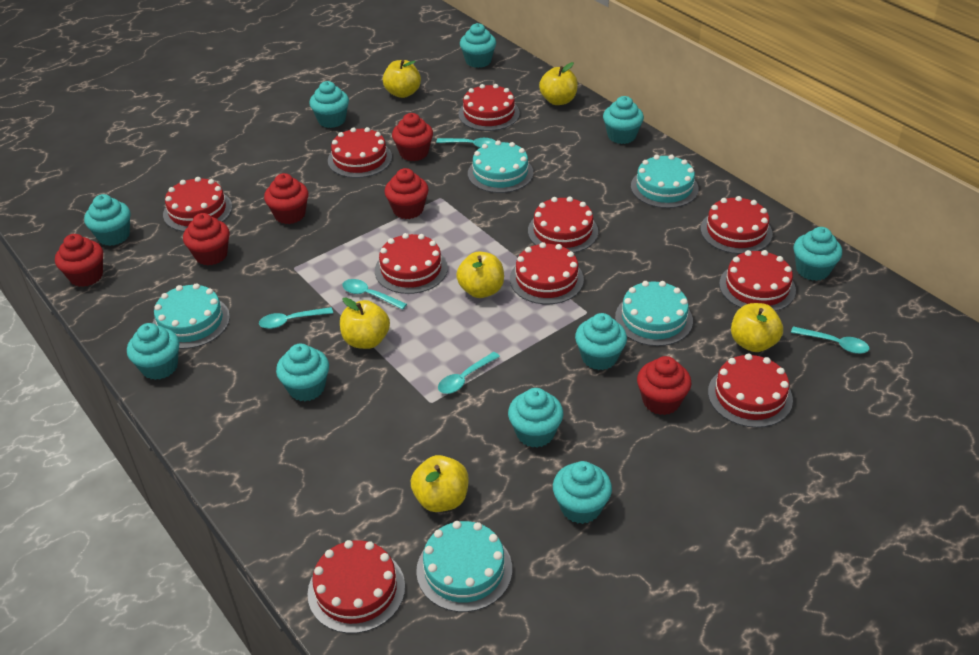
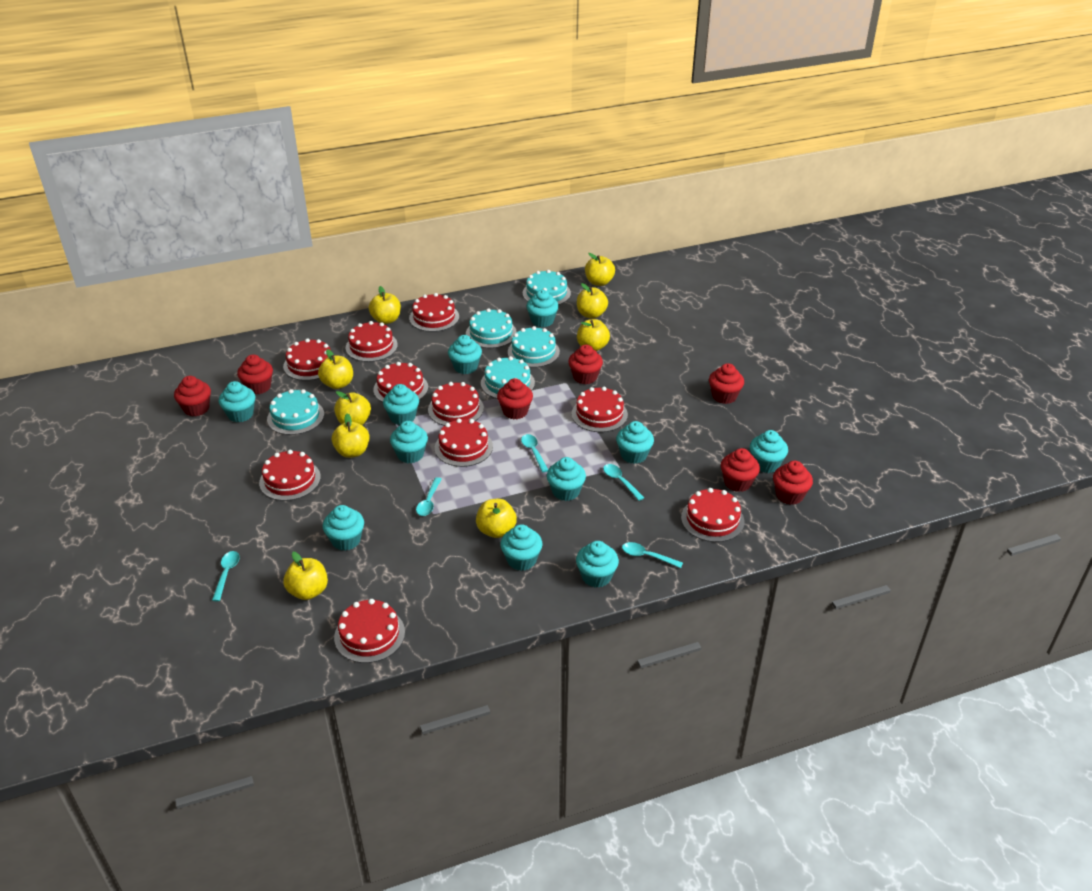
red cupcake: [55,234,103,287] [183,213,230,266] [264,173,309,224] [384,168,429,219] [392,113,433,161] [637,356,691,415] = 6 -> [174,376,211,417] [237,354,273,395] [497,378,533,419] [568,345,603,384] [709,363,744,404] [721,448,760,492] [773,461,813,505] = 7
turquoise cupcake: [84,194,130,246] [127,323,179,380] [276,344,329,401] [309,81,349,128] [460,23,496,68] [508,388,563,448] [553,461,612,524] [575,313,627,370] [603,96,644,144] [794,227,842,281] = 10 -> [219,381,256,422] [323,505,364,551] [383,384,419,425] [390,421,428,463] [448,335,482,374] [500,524,542,571] [526,290,559,327] [547,457,586,501] [576,541,619,588] [616,421,654,464] [750,430,788,473] = 11
yellow apple: [340,297,390,349] [383,60,421,98] [411,455,469,512] [456,252,504,298] [539,62,578,105] [731,303,783,352] = 6 -> [283,552,328,600] [318,349,353,389] [332,414,370,458] [334,391,371,425] [369,286,401,324] [476,499,517,538] [577,283,608,319] [577,319,610,351] [585,253,615,286] = 9

